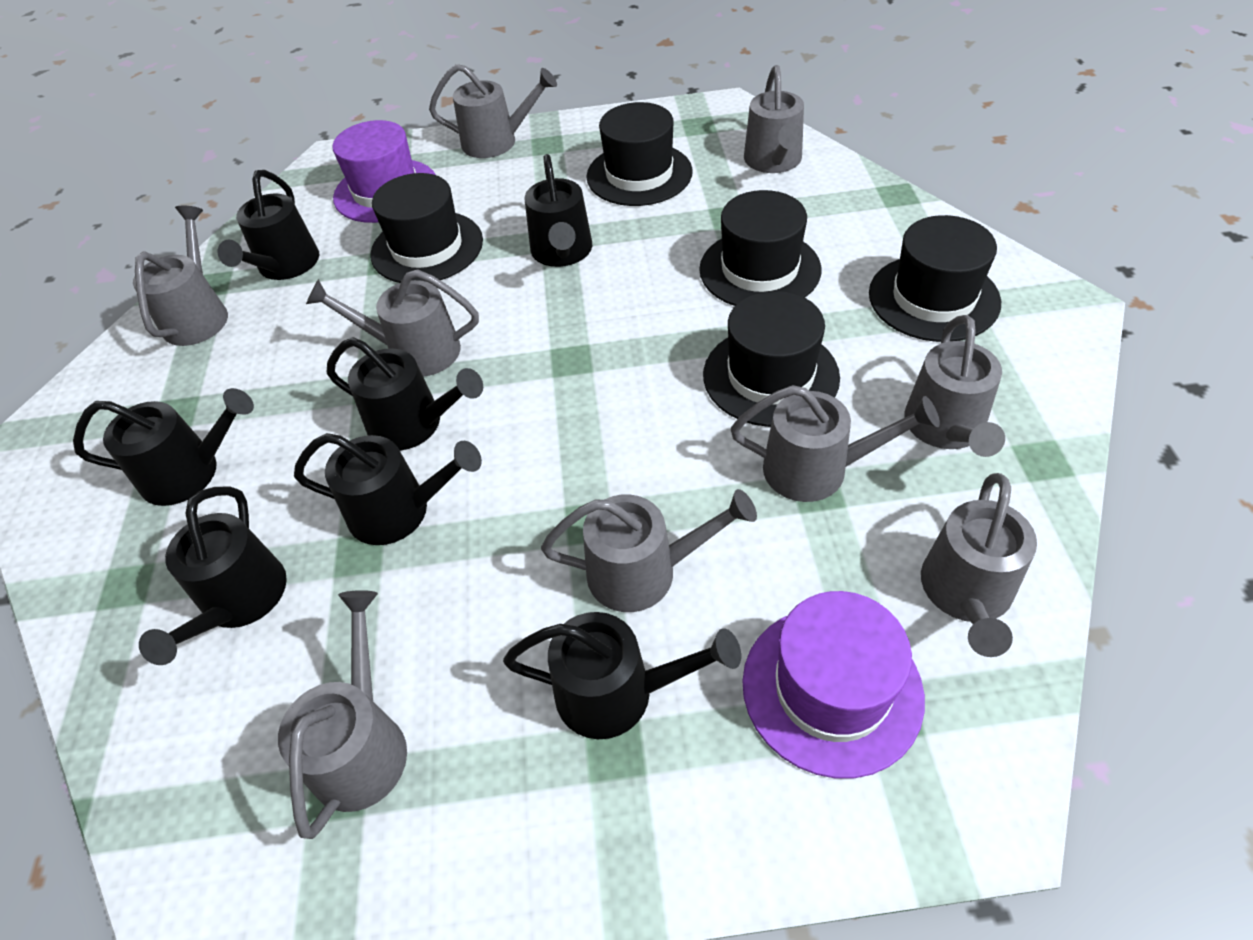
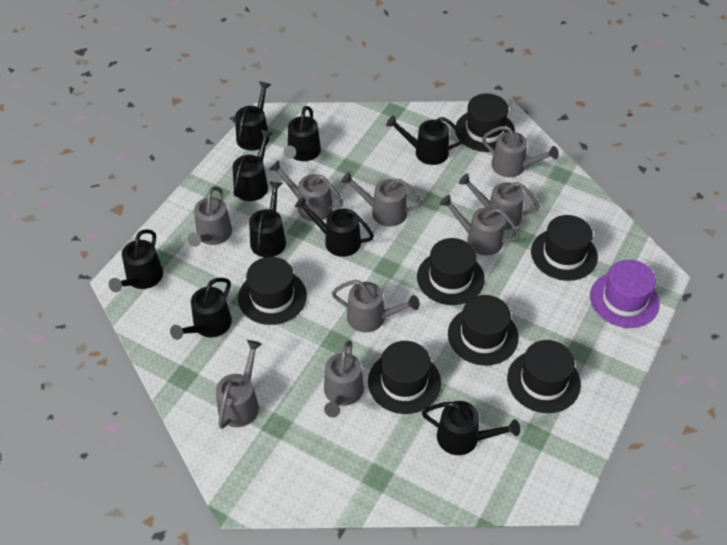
black hat: [370,173,483,283] [586,102,693,206] [699,190,822,306] [703,291,840,427] [869,215,1001,342] = 5 -> [238,257,307,325] [368,341,441,414] [417,238,485,305] [448,295,519,366] [455,93,515,152] [507,340,581,413] [531,215,598,281] = 7
black watering can: [73,388,254,506] [139,486,287,665] [218,170,319,280] [294,433,482,545] [327,337,483,451] [503,612,741,739] [525,154,592,267] = 7 -> [109,229,163,292] [170,278,232,340] [233,130,273,201] [235,81,271,151] [249,181,286,257] [283,106,321,161] [295,197,374,257] [386,115,465,165] [422,401,520,455] = 9
purple hat: [333,120,436,223] [742,591,925,778] = 2 -> [590,260,660,328] = 1

